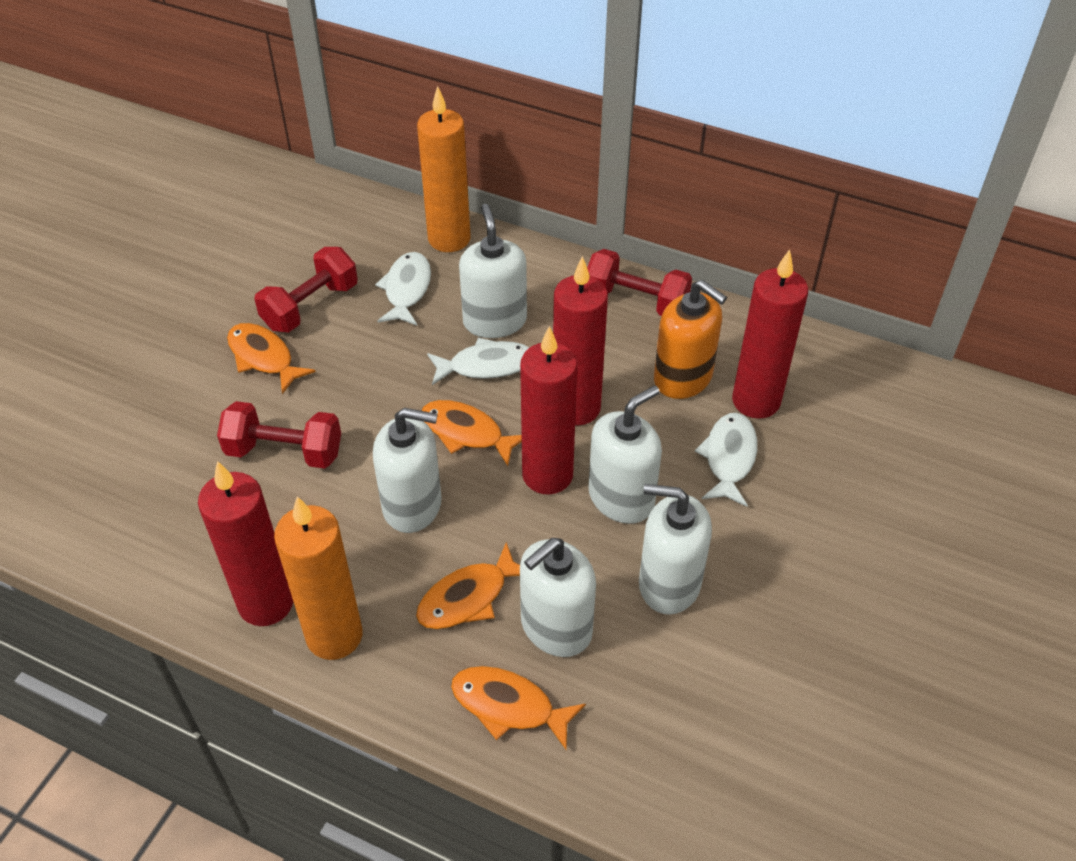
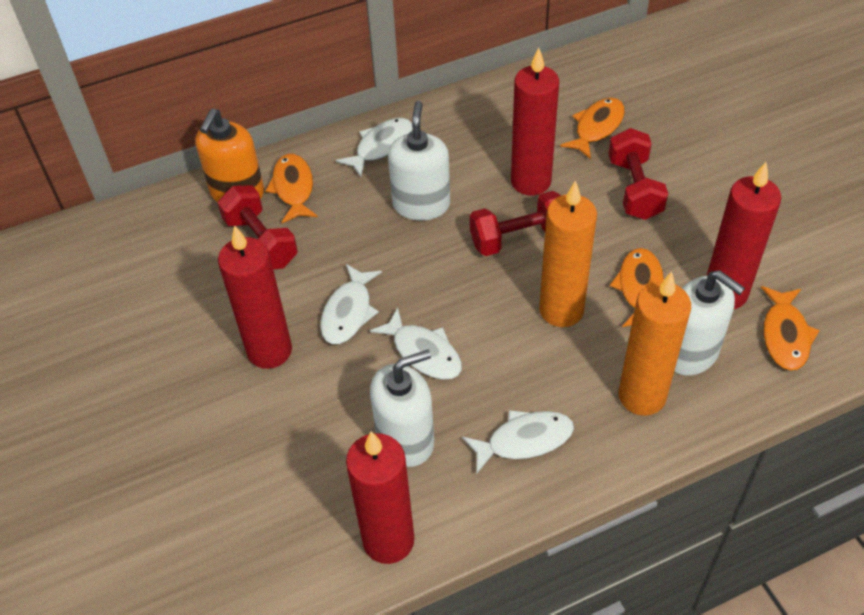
white fish: [375,252,431,325] [427,338,529,385] [695,413,757,507] = 3 -> [320,264,382,344] [336,118,413,177] [370,308,462,380] [462,410,574,474] = 4
white soap dispenser: [373,408,442,533] [459,204,527,338] [520,538,596,657] [588,385,662,524] [639,484,712,615] = 5 -> [370,350,434,467] [388,101,450,221] [674,270,745,376] = 3

